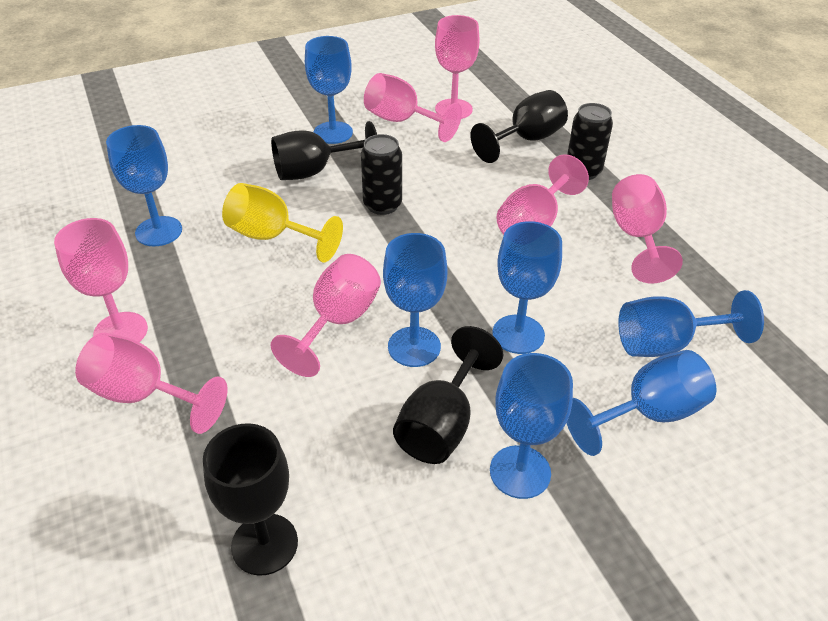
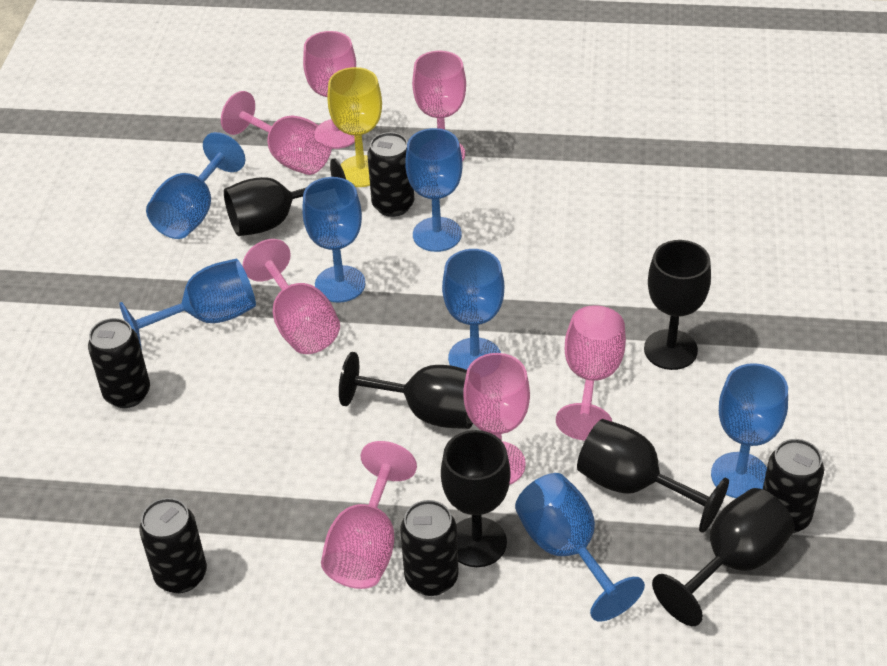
black can: [361,134,402,215] [567,103,613,180] = 2 -> [88,318,150,408] [139,498,207,593] [367,132,414,217] [400,500,459,596] [763,439,824,533] = 5
black goblet: [203,423,298,576] [271,121,377,180] [393,326,503,464] [470,90,568,163] = 4 -> [224,158,346,236] [339,352,473,429] [441,430,511,567] [577,419,729,533] [644,240,711,370] [652,488,795,626] = 6

